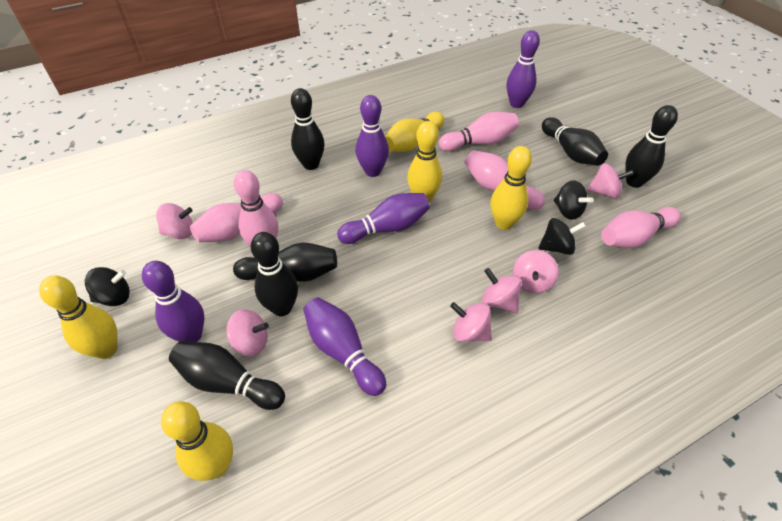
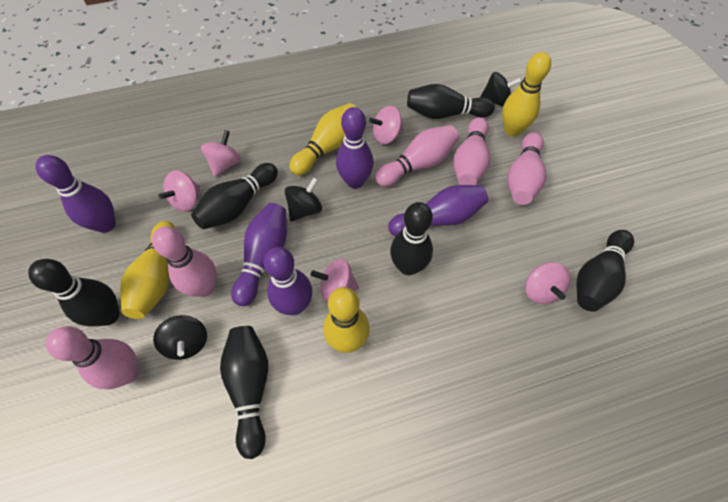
pink spinning top: [156,203,193,239] [226,309,269,357] [450,302,492,342] [482,268,522,313] [513,250,559,293] [587,163,634,198] = 6 -> [159,170,200,212] [201,130,241,177] [311,258,359,303] [369,106,404,144] [525,262,571,304] = 5
yellow bowling pin: [39,275,117,359] [161,401,233,481] [385,112,444,152] [407,121,442,202] [491,146,532,230] = 5 -> [120,221,176,319] [289,103,357,175] [323,287,370,353] [502,52,551,137] = 4

